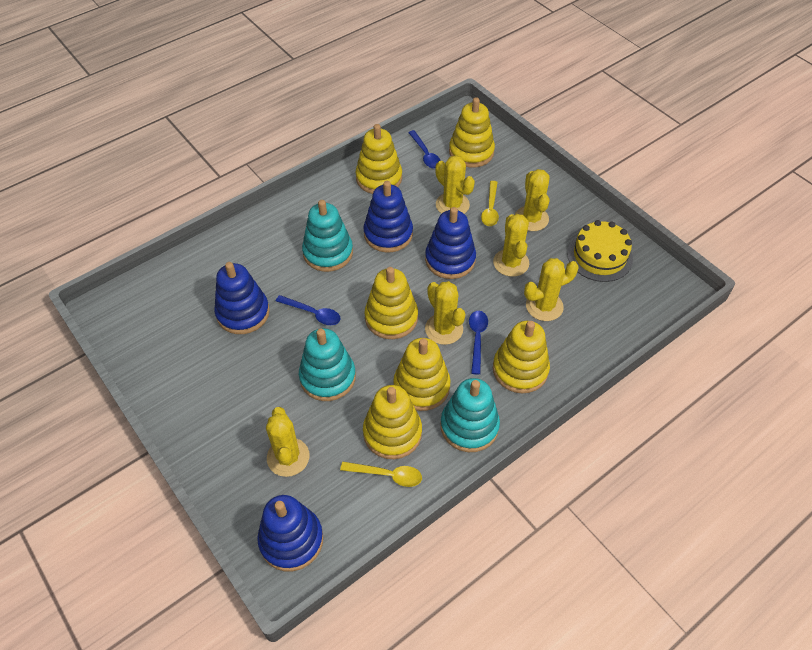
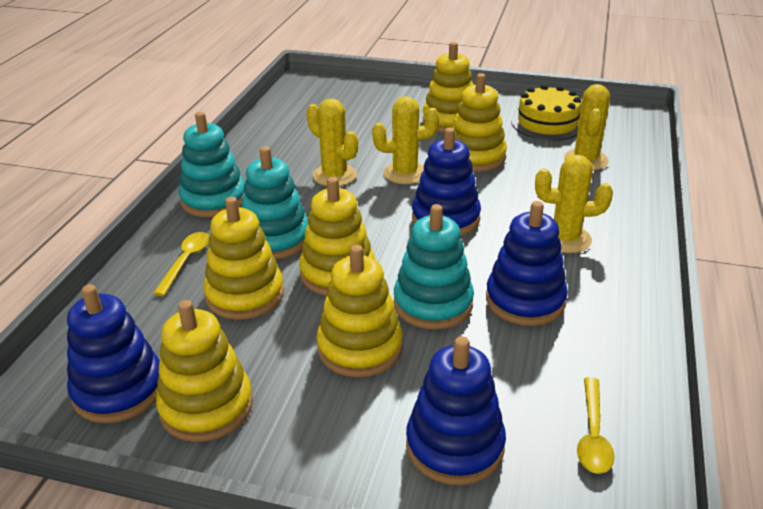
blue spoon: [276,295,341,325] [408,130,441,169] [469,311,488,375] = 3 -> none = 0
yellow cactus: [266,407,309,477] [425,281,465,345] [435,155,475,214] [493,214,529,277] [515,169,550,231] [524,258,579,321] = 6 -> [307,98,358,186] [372,96,439,184] [535,155,613,253] [564,84,610,170] = 4

